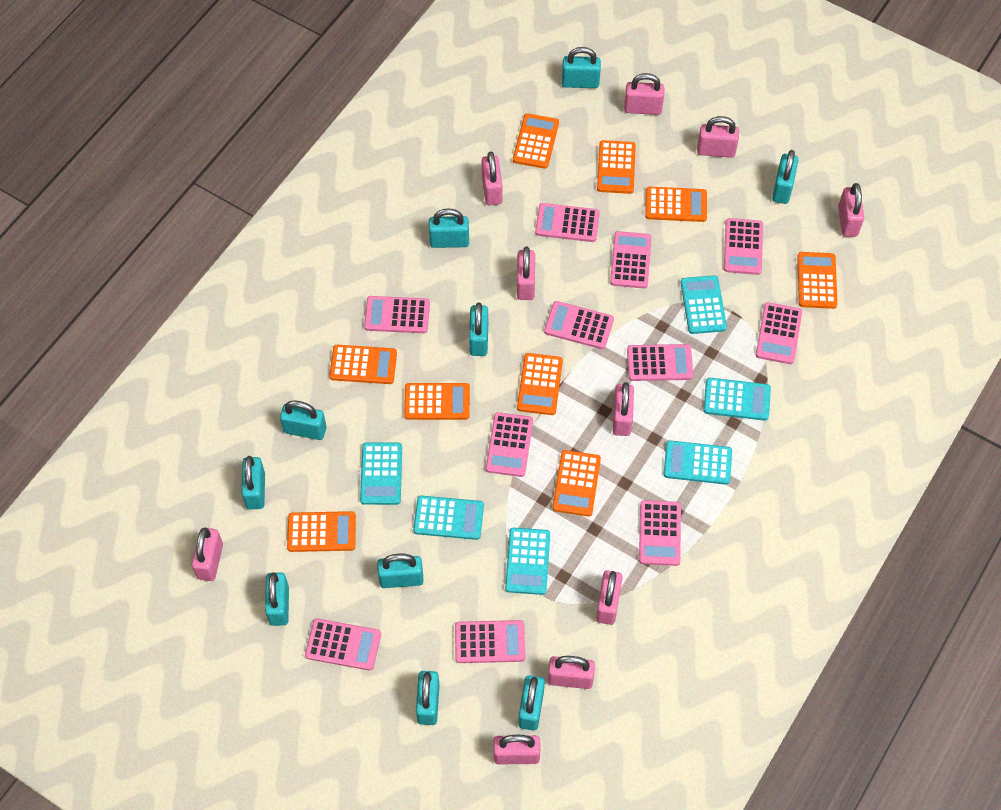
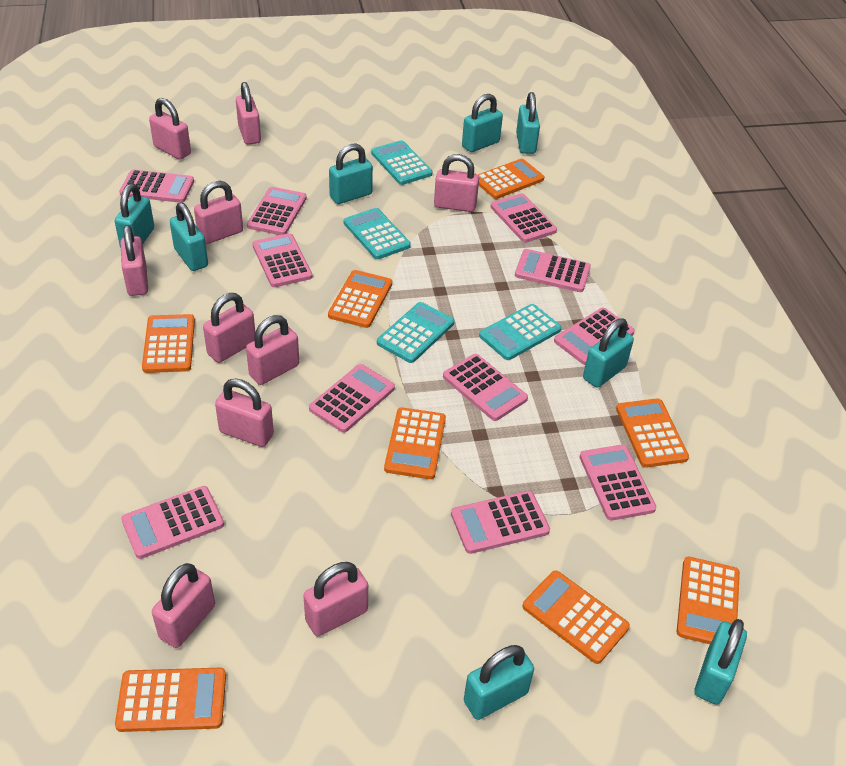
orange calculator: [287,511,356,552] [329,345,397,384] [404,383,470,420] [513,113,559,169] [517,353,563,415] [552,450,601,517] [597,140,636,194] [645,187,707,222] [797,252,838,309] = 9 -> [115,668,226,732] [142,314,195,373] [328,270,392,328] [384,407,446,479] [478,159,544,199] [523,570,630,664] [616,398,689,468] [677,557,740,644] = 8
turquoise calculator: [360,443,402,505] [413,496,484,540] [505,528,550,595] [664,440,732,485] [681,275,727,334] [703,378,771,421] = 6 -> [344,208,411,259] [371,140,433,185] [377,302,454,363] [479,304,561,360] = 4
turquoise padlock: [241,456,265,509] [265,572,289,626] [280,400,326,440] [377,554,424,588] [416,671,440,725] [429,208,469,248] [469,303,488,356] [518,675,545,730] [562,47,601,88] [772,150,798,204] = 10 -> [114,183,154,248] [170,202,208,271] [329,143,373,204] [462,94,503,152] [464,645,534,720] [516,92,540,154] [583,318,634,388] [695,619,747,705] = 8

